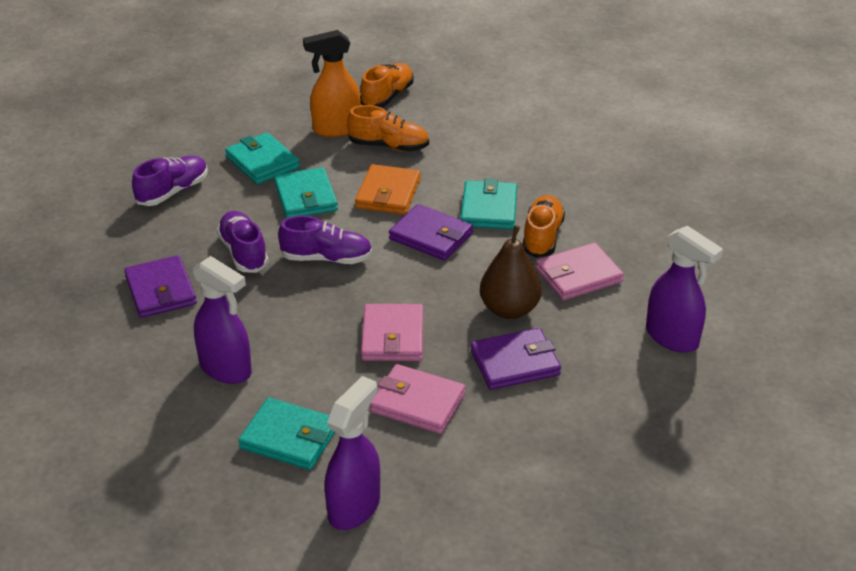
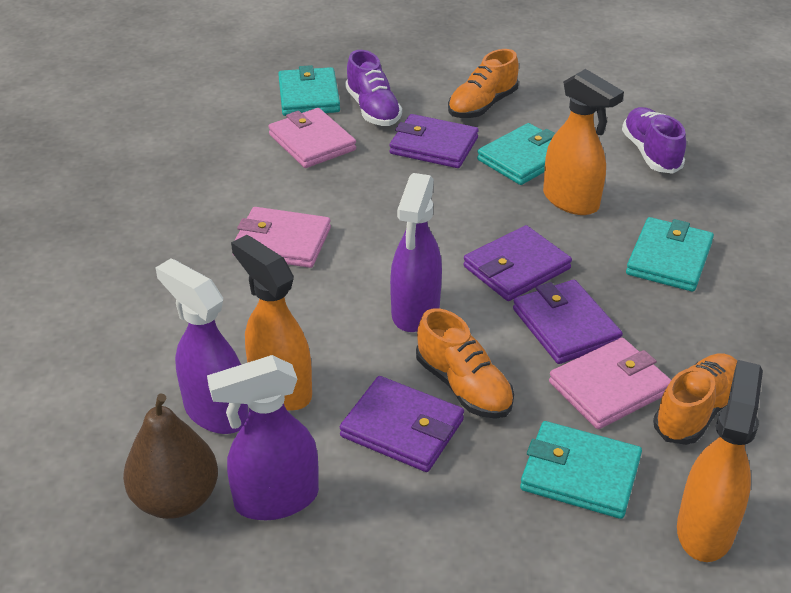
orange spray bottle: [303,30,361,137] = 1 -> [231,235,312,411] [543,69,624,215] [677,360,763,562] = 3
orange wallet: [355,164,420,215] = 1 -> none = 0
purple shoe: [132,156,208,206] [217,211,269,273] [278,215,372,264] = 3 -> [345,50,402,126] [622,107,686,174] = 2
purple wallet: [124,255,197,318] [389,204,473,261] [471,328,561,390] = 3 -> [340,376,464,472] [390,114,478,168] [463,225,572,301] [513,280,623,364] = 4

